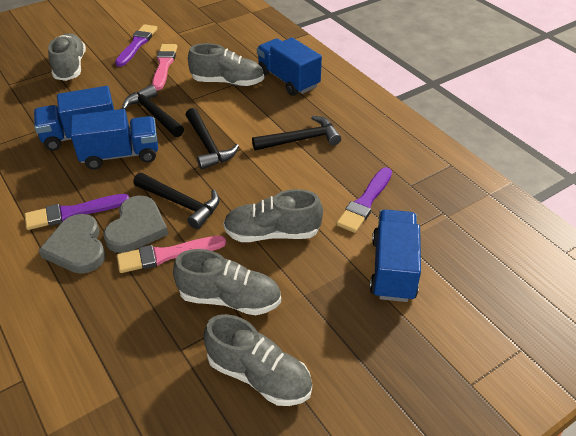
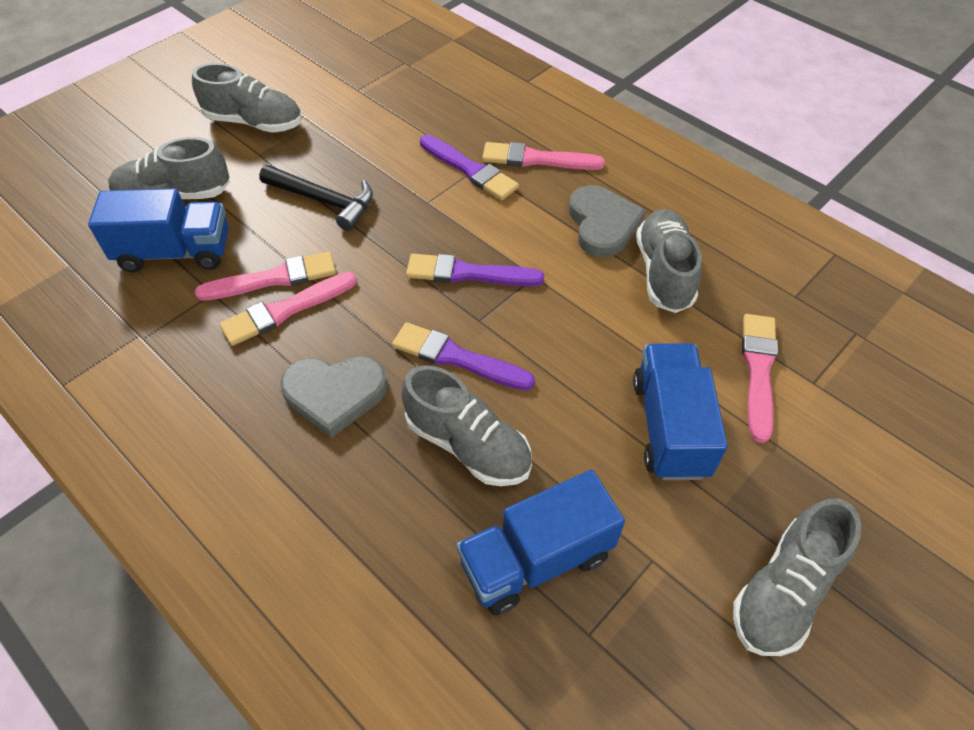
black hammer: [122,85,184,137] [133,173,220,229] [186,108,239,170] [252,116,341,151] = 4 -> [259,165,373,231] = 1
blue truck: [34,86,114,151] [70,109,158,170] [257,38,322,96] [370,209,421,302] = 4 -> [88,189,229,272] [457,470,625,615] [633,343,728,480] = 3
pink brush: [117,236,226,273] [152,44,177,90] = 2 -> [195,252,336,301] [220,272,357,346] [482,142,605,170] [742,314,778,443] = 4

